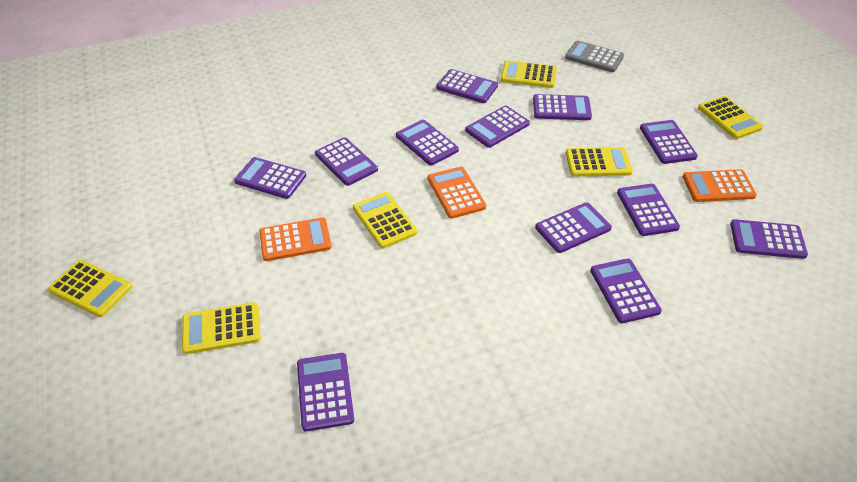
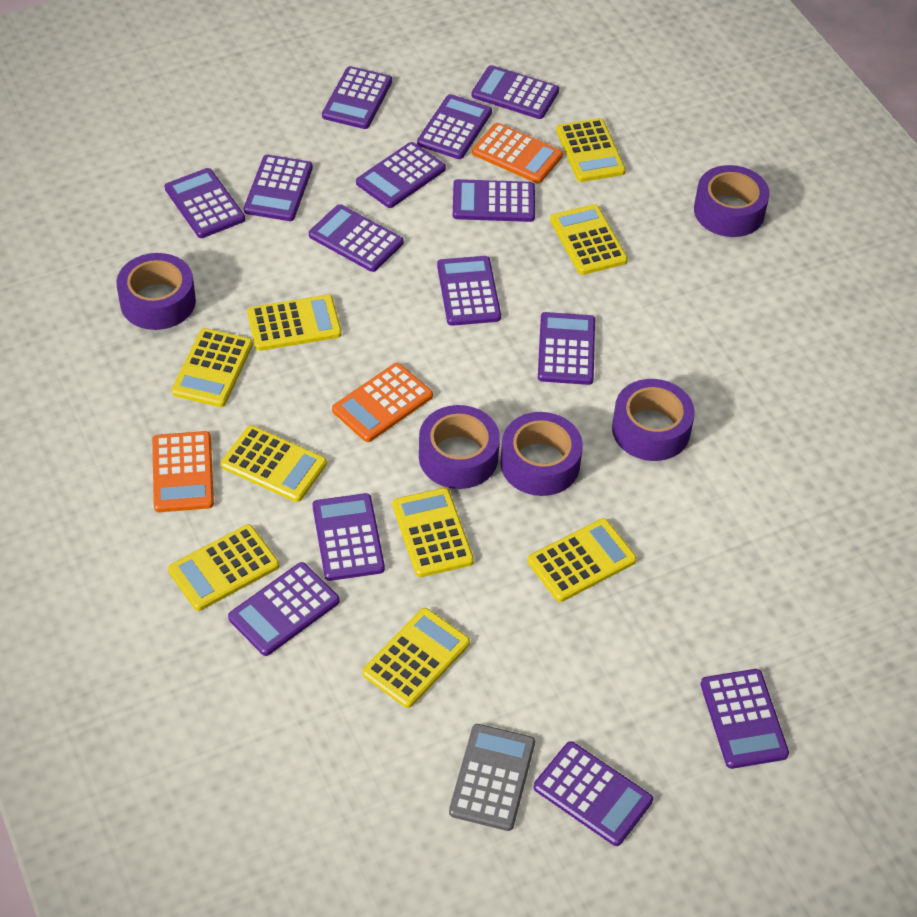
purple calculator: [234,157,306,199] [297,353,354,432] [315,137,378,186] [396,120,459,166] [436,69,498,103] [465,106,530,148] [533,94,592,120] [535,202,612,253] [590,258,662,323] [617,184,680,236] [640,120,698,164] [730,219,808,259] = 12 -> [165,168,245,238] [228,562,340,656] [244,155,313,221] [309,204,403,272] [313,493,385,581] [322,66,392,129] [356,142,446,208] [417,94,492,159] [437,256,501,326] [453,179,535,222] [471,65,559,119] [534,741,653,846] [538,312,595,385] [700,669,789,769] = 14
purple tape: none = 0 -> [116,253,196,330] [419,405,500,489] [500,412,583,496] [612,379,695,461] [694,165,770,237] = 5
yellow calculator: [48,260,132,317] [182,302,261,354] [353,192,417,249] [501,60,557,88] [566,147,633,176] [698,96,763,139] = 6 -> [168,524,279,611] [172,328,253,407] [221,425,327,502] [247,295,342,351] [362,608,470,708] [393,488,474,577] [527,518,637,602] [550,204,628,275] [556,118,626,182] = 9

